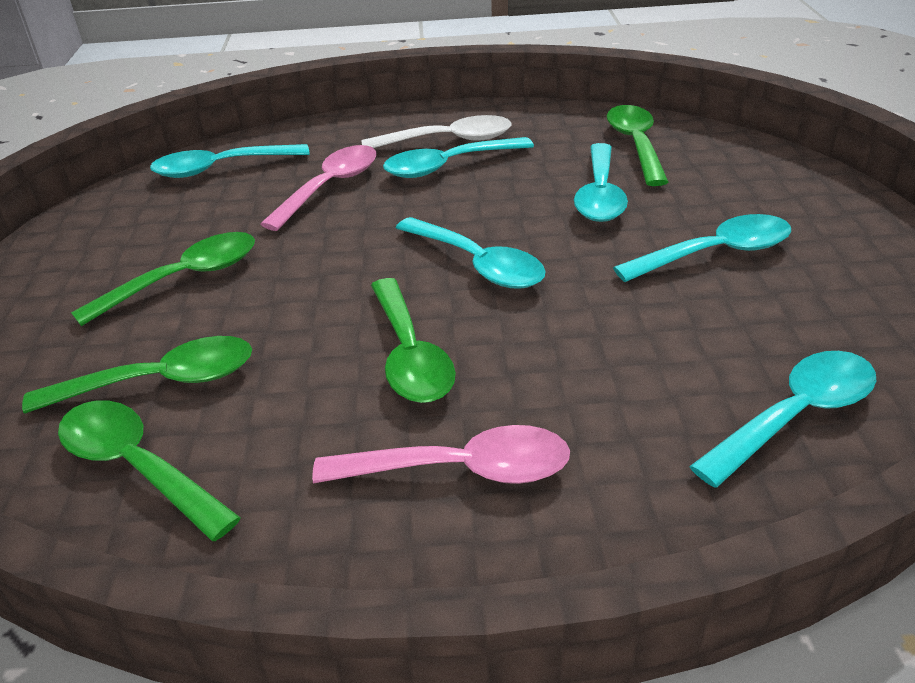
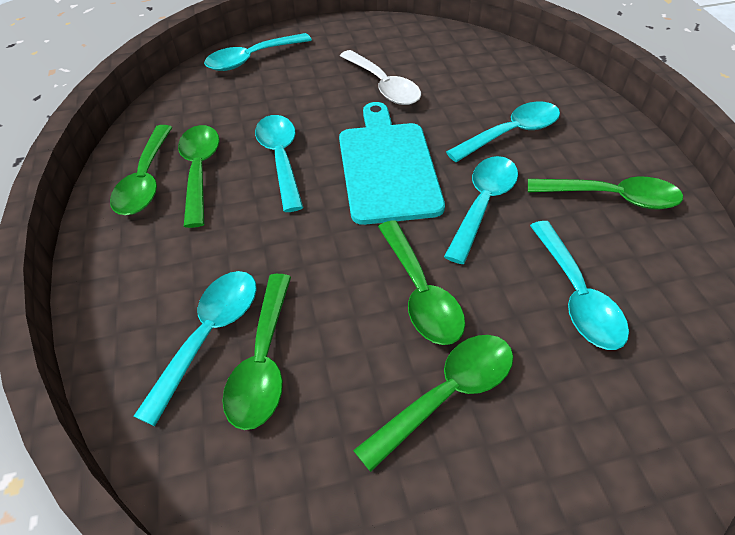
green spoon: [22,336,252,413] [58,400,241,541] [71,232,255,326] [371,278,456,403] [607,105,669,186] = 5 -> [110,125,173,215] [178,125,219,228] [223,274,291,430] [353,335,513,472] [378,220,465,345] [528,176,683,210] = 6
pink spoon: [260,145,377,231] [312,425,570,484] = 2 -> none = 0
turquoise cutting board: none = 0 -> [339,102,445,225] = 1

